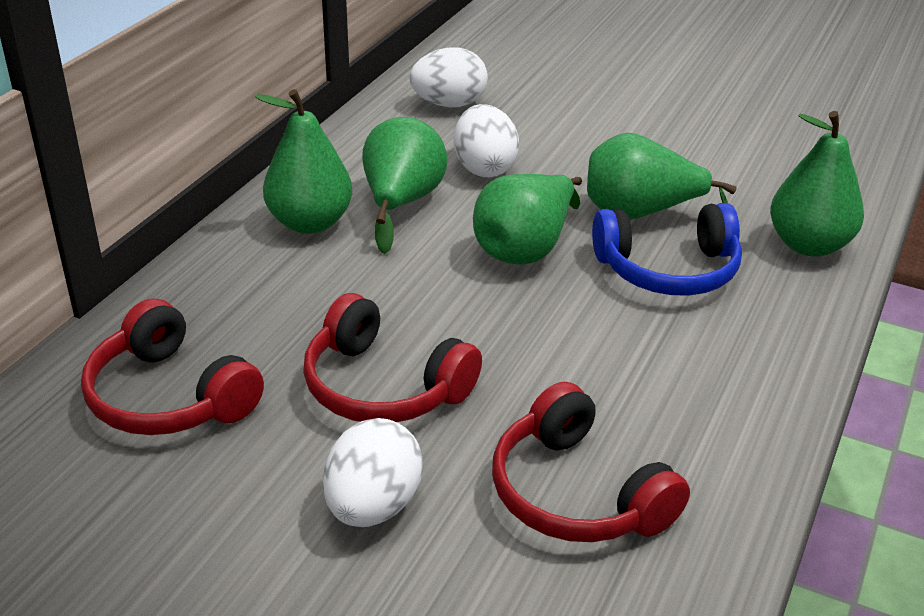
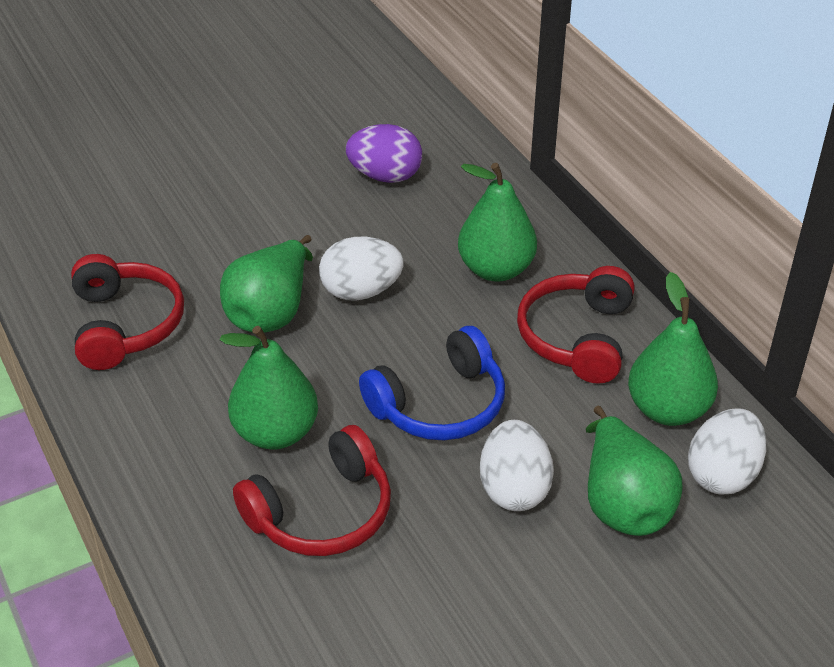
purple egg: none = 0 -> [346,124,422,183] = 1

